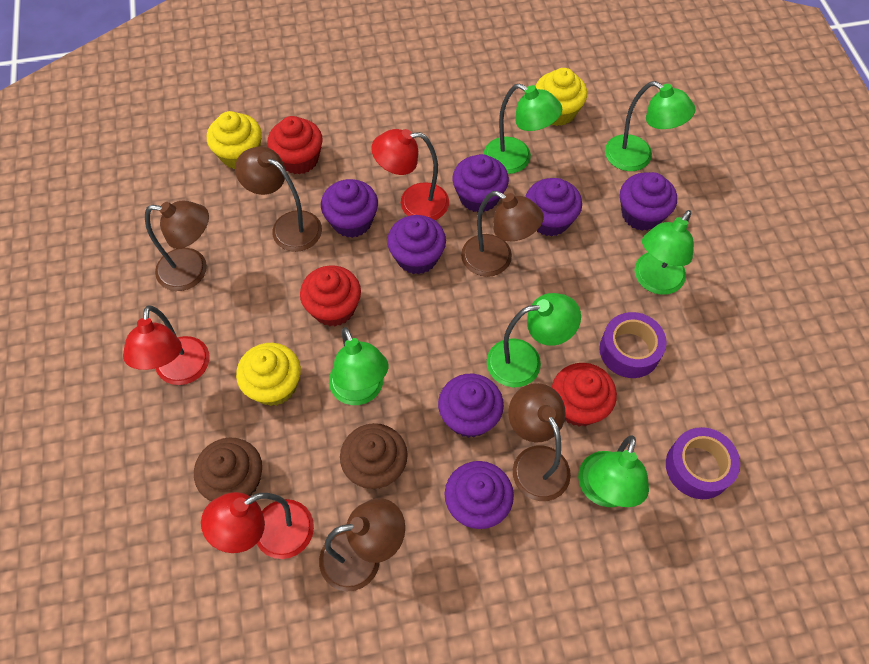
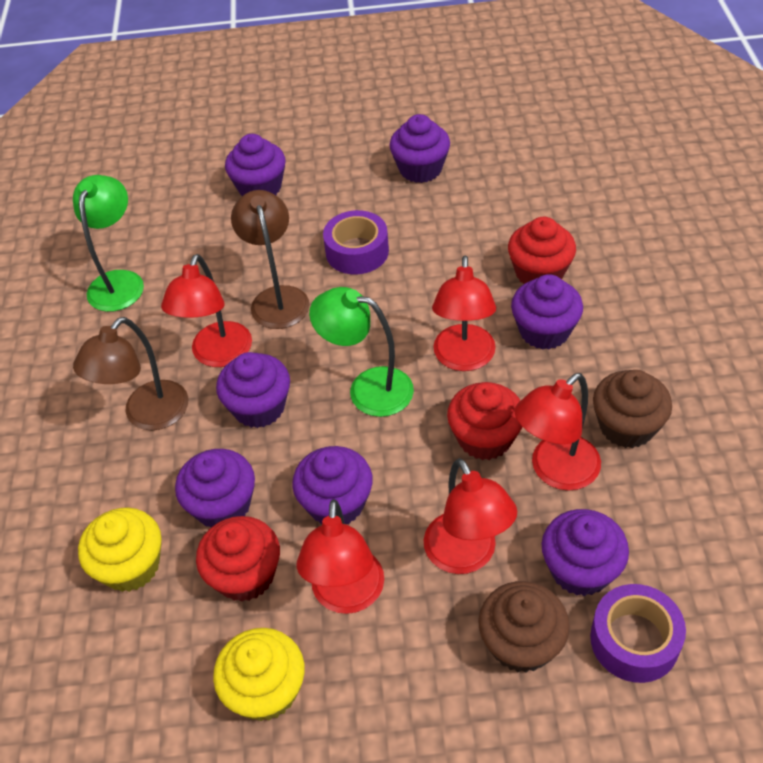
brown lamp: [145,200,209,291] [235,146,322,252] [319,498,405,592] [461,191,544,277] [508,383,571,501] = 5 -> [73,317,188,430] [231,190,309,329] = 2
green lamp: [329,327,388,405] [484,83,562,174] [487,293,581,387] [578,435,649,507] [605,81,696,171] [634,210,694,295] = 6 -> [73,175,144,312] [309,287,414,417] = 2
red lamp: [123,305,210,385] [201,492,314,559] [371,129,449,220] = 3 -> [161,254,252,367] [297,499,384,614] [424,458,517,574] [432,256,496,371] [515,373,601,491] = 5
yellow cupcake: [207,111,262,169] [236,343,301,406] [535,68,587,126] = 3 -> [78,508,161,592] [213,628,305,721] = 2

